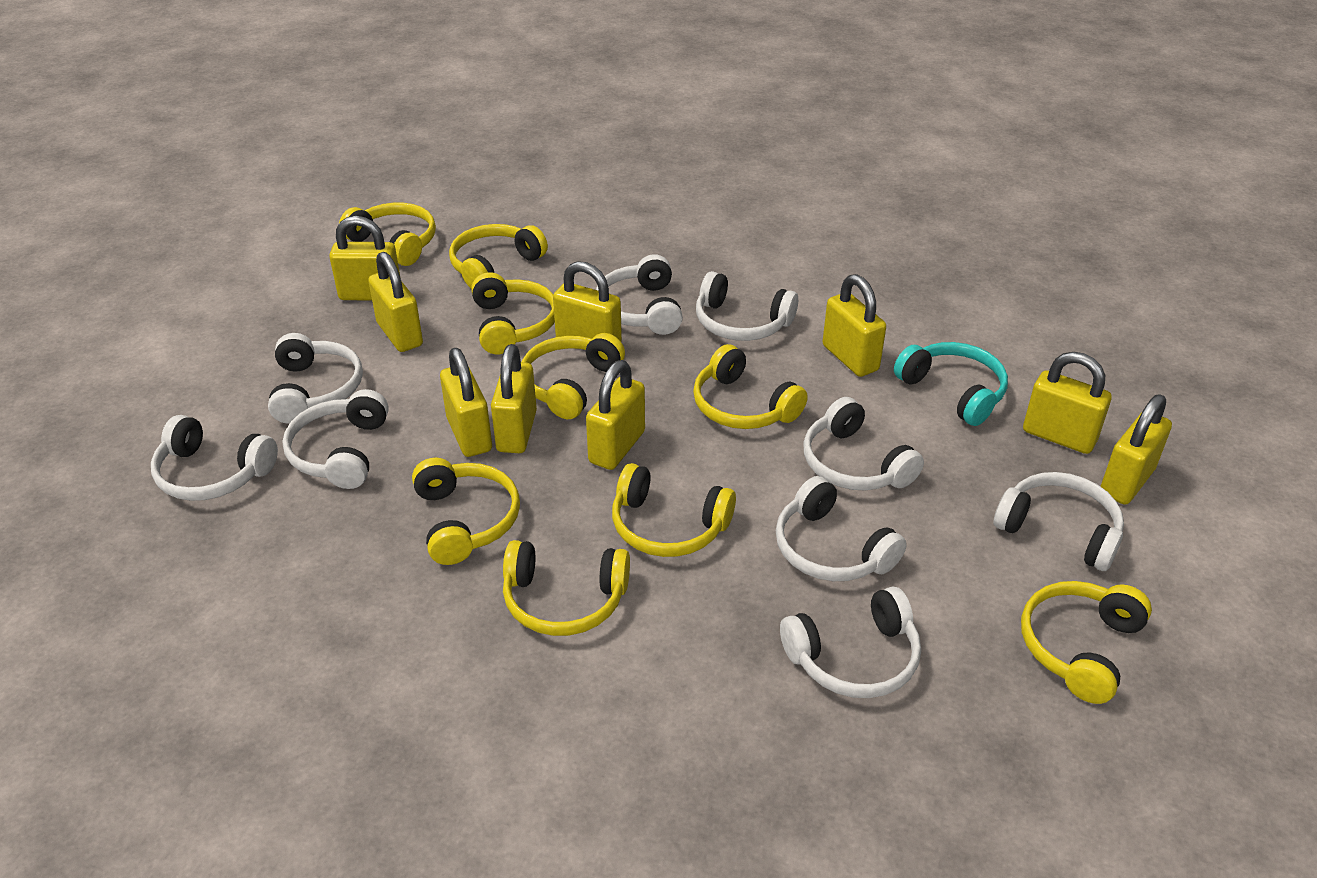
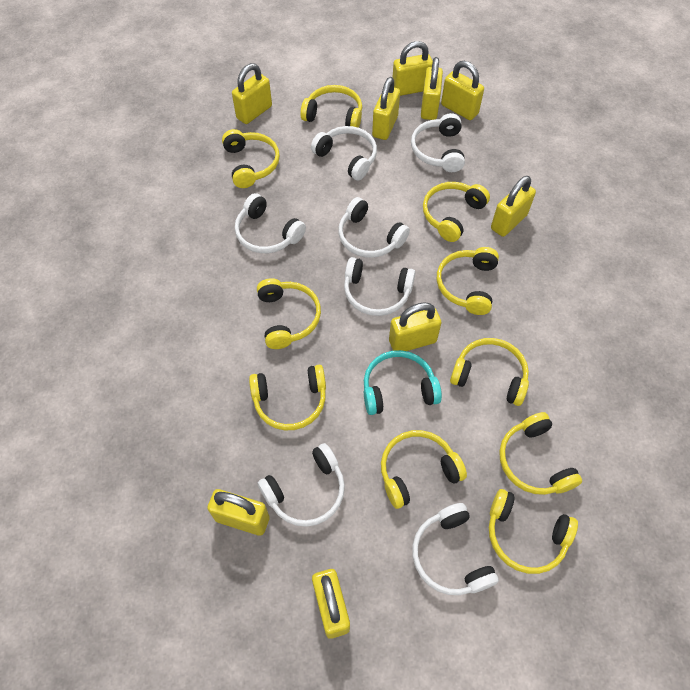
white headphones: [151,415,278,501] [268,333,363,424] [282,389,389,489] [596,254,683,335] [696,271,798,341] [776,476,907,581] [780,587,921,698] [804,397,924,491] [994,472,1124,571] = 9 -> [235,193,306,253] [258,443,345,527] [311,126,377,181] [338,197,410,258] [344,257,415,316] [411,113,465,172] [412,503,499,595] = 7
yellow headphones: [339,203,436,266] [412,457,520,565] [449,224,548,288] [471,272,555,354] [503,540,630,636] [521,333,625,419] [612,463,736,557] [693,344,808,429] [1021,581,1152,704] = 9 -> [222,129,280,188] [249,365,326,430] [257,278,321,349] [300,85,362,128] [381,430,467,509] [423,182,490,242] [437,247,499,315] [450,338,529,406] [489,489,578,574] [499,412,582,495] = 10

